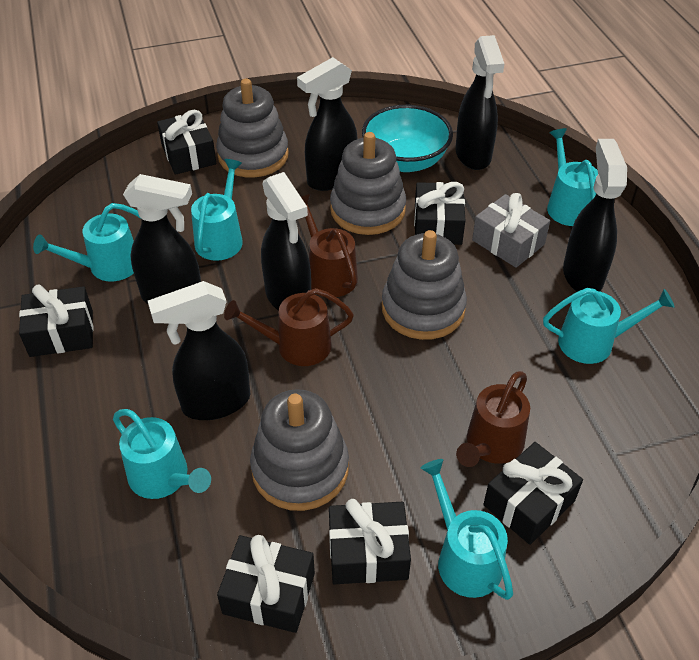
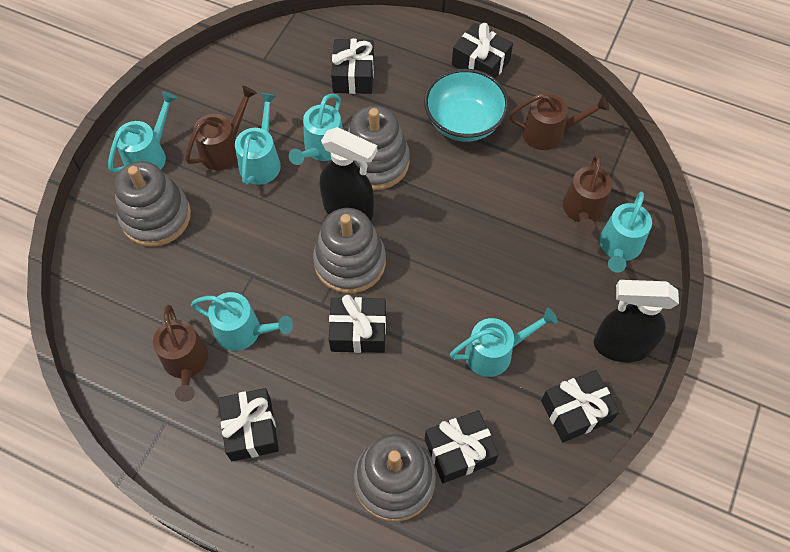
black spray bottle: [123,174,201,304] [148,281,250,420] [261,172,311,310] [297,57,358,191] [455,35,504,170] [563,139,627,292] = 6 -> [320,127,377,221] [594,280,679,362] = 2
brown watering can: [224,288,354,366] [301,194,358,297] [456,371,530,467] = 3 -> [153,305,208,402] [185,86,257,171] [509,94,609,150] [563,154,612,235] = 4
grey gift: [472,193,550,268] = 1 -> none = 0

